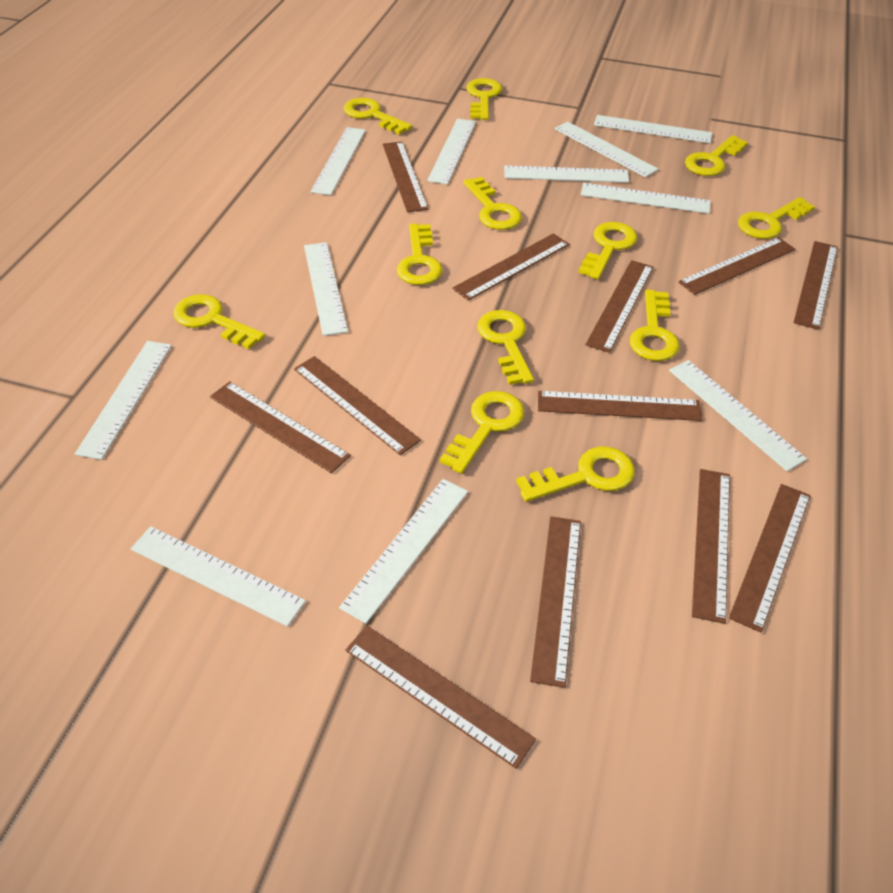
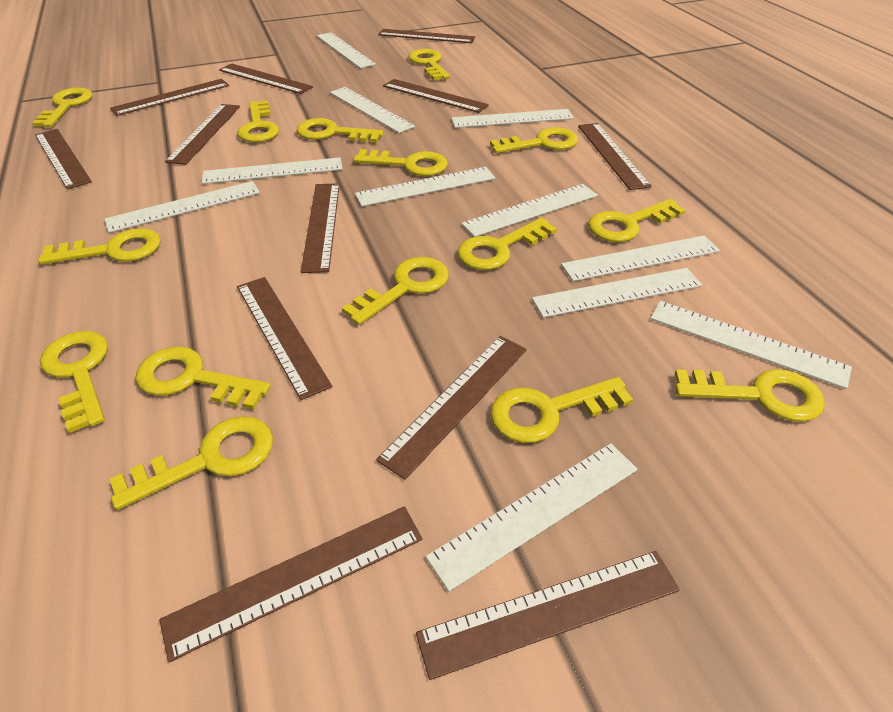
yellow key: [173,294,265,349] [344,98,412,134] [397,224,442,285] [440,391,524,474] [463,177,522,230] [466,78,502,120] [477,310,534,385] [516,446,635,502] [578,222,637,279] [630,290,679,361] [685,135,748,176] [738,197,815,239] = 12 -> [32,88,92,127] [38,228,161,265] [40,331,108,433] [110,416,273,510] [136,346,271,409] [237,101,279,143] [296,118,383,143] [342,257,449,325] [354,149,448,176] [408,49,450,80] [457,217,557,270] [490,127,578,153] [490,377,633,443] [588,199,685,242] [675,369,825,422] = 15

